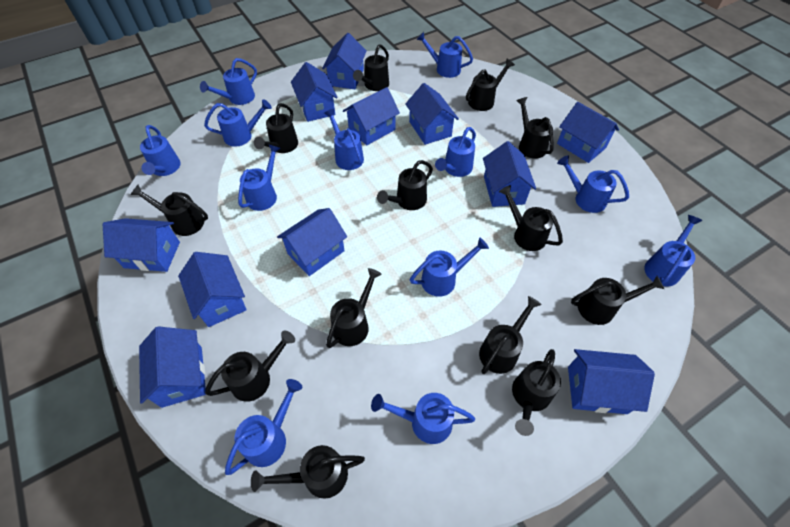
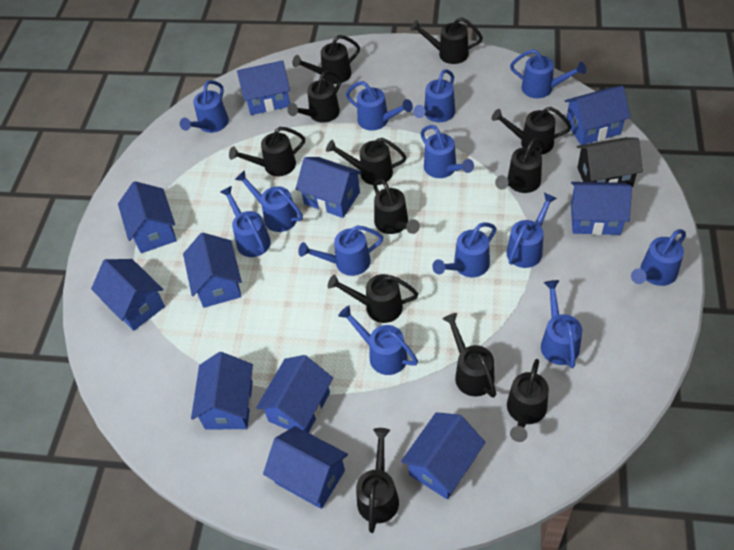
black house: none = 0 -> [577,137,643,187] = 1
black watering can: [130,185,208,236] [205,330,295,402] [251,445,365,499] [254,103,298,153] [326,268,382,348] [353,44,389,91] [377,160,433,210] [466,59,515,111] [479,296,542,374] [499,185,563,251] [512,349,561,436] [516,97,554,159] [571,276,664,325] = 13 -> [229,127,305,176] [288,71,341,123] [292,35,360,84] [326,138,406,185] [328,274,418,323] [356,428,399,533] [373,179,420,234] [410,17,483,64] [443,313,496,398] [491,107,572,155] [495,138,544,193] [507,359,549,442] = 12
blue watering can: [140,125,181,176] [200,58,257,105] [204,99,272,147] [225,379,303,475] [238,145,281,211] [324,109,364,170] [371,393,475,444] [410,237,489,297] [416,32,473,78] [435,127,476,177] [557,155,629,213] [644,215,703,286] = 12 -> [180,80,229,133] [220,186,271,257] [235,170,303,232] [298,225,384,276] [338,306,418,375] [346,81,413,131] [413,69,455,122] [421,125,474,178] [432,222,496,277] [507,193,557,268] [510,49,586,98] [541,280,582,368] [631,229,686,286] = 13

